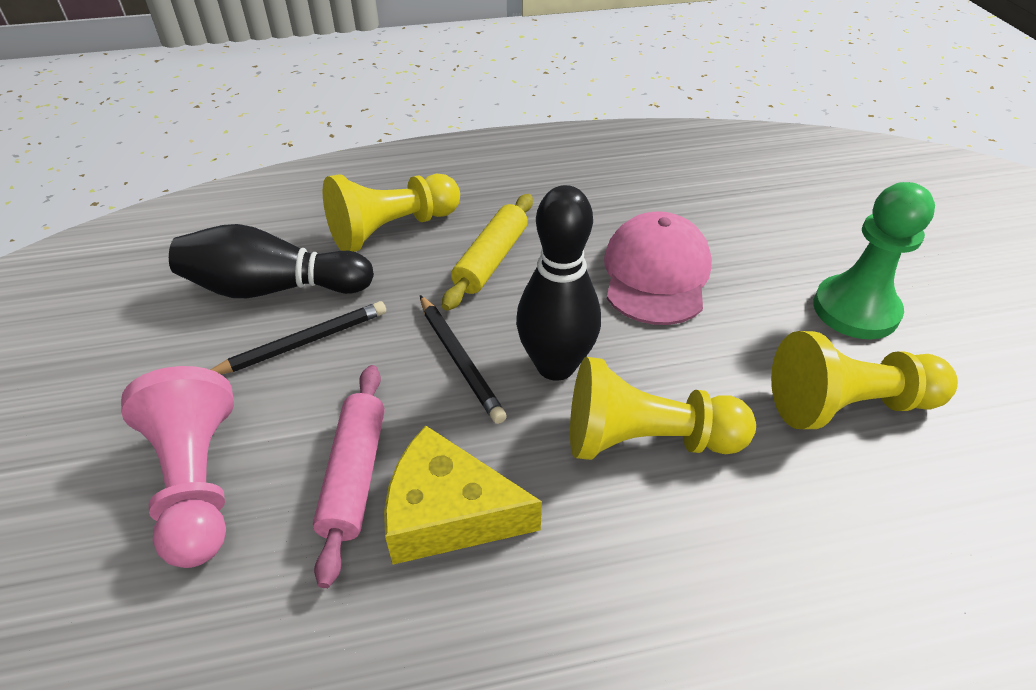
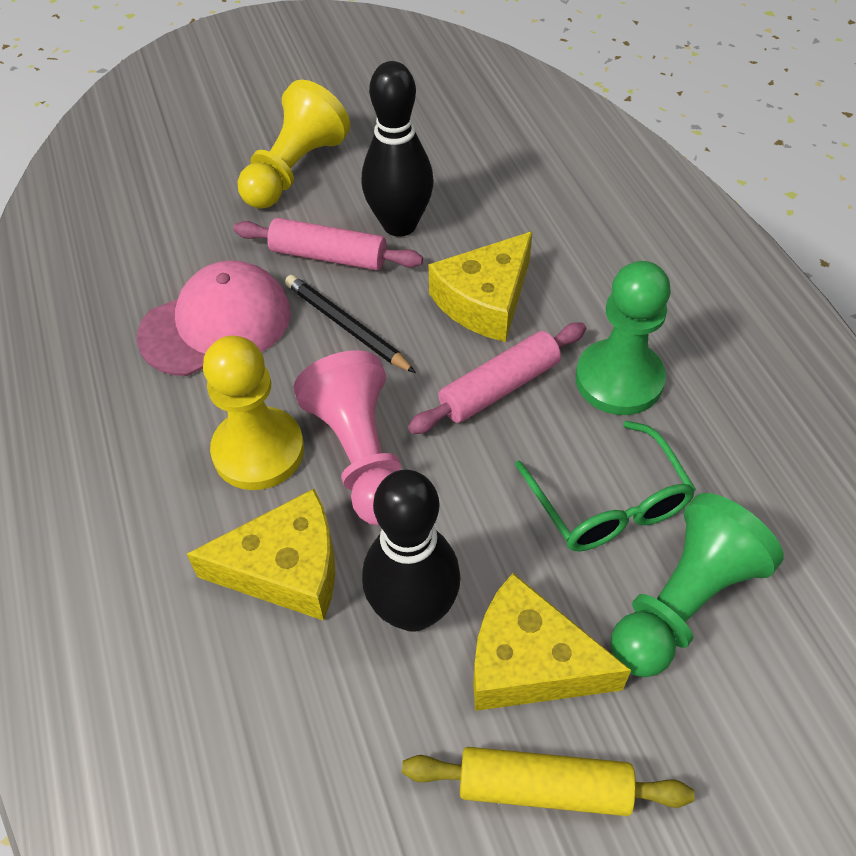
black pencil: [210,301,386,374] [420,295,507,424] = 2 -> [285,275,416,373] = 1
green glasses: none = 0 -> [515,421,696,551] = 1
green pawn: [813,182,935,339] = 1 -> [576,261,671,415] [611,493,784,677] = 2
pink rolling pin: [313,365,385,588] = 1 -> [234,218,423,270] [408,322,586,434] = 2
yellow cheese: [384,426,542,565] = 1 -> [187,489,335,621] [429,231,533,342] [473,573,631,711] = 3
yellow pawn: [323,174,460,252] [570,357,756,460] [771,331,958,429] = 3 -> [203,336,304,490] [238,80,350,209] = 2

